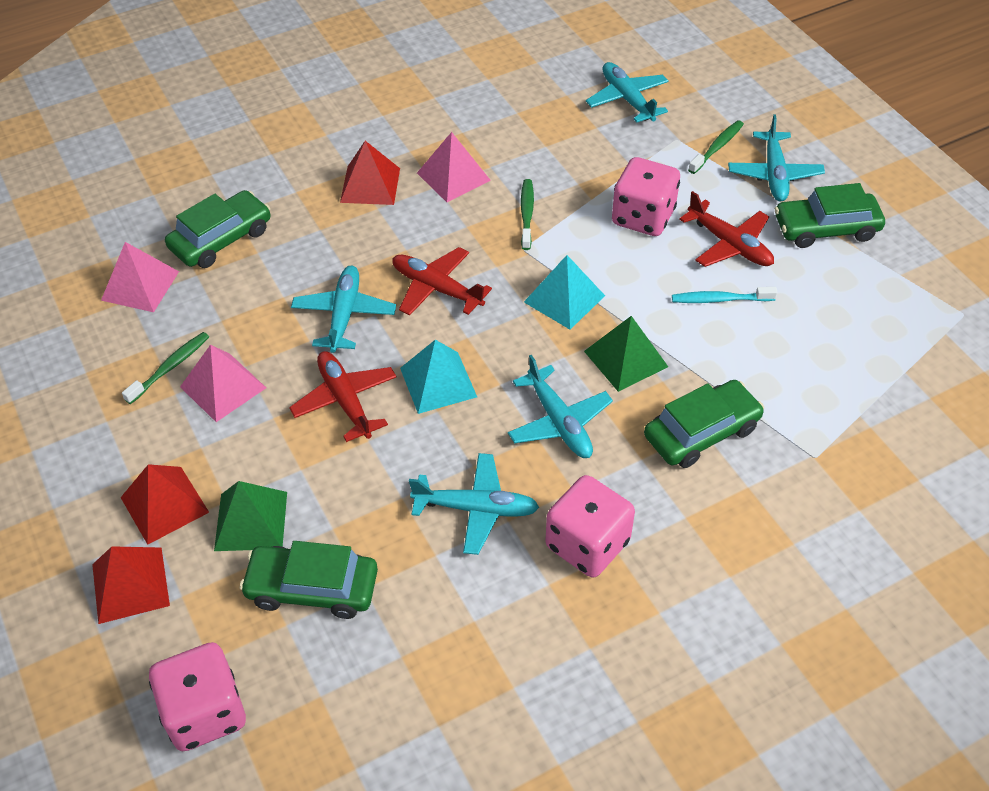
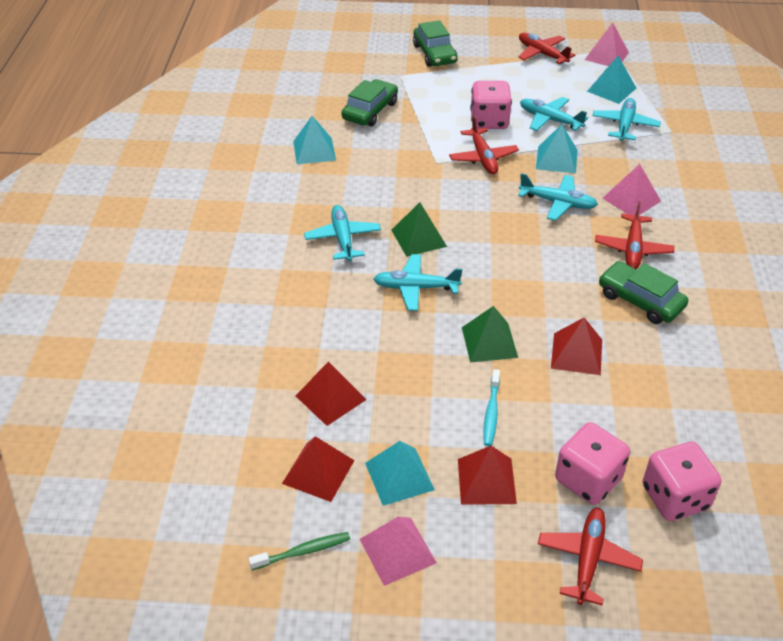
green car: [165,190,271,268] [240,541,378,619] [644,380,764,468] [775,183,885,248] = 4 -> [342,79,398,127] [413,20,458,67] [599,261,688,324] = 3
green toothbrush: [122,332,209,404] [521,179,534,250] [688,120,744,174] = 3 -> [248,532,350,570] = 1
red plane: [289,351,397,442] [392,247,492,316] [679,191,774,267] = 3 -> [449,116,519,174] [518,33,575,64] [538,508,643,605] [595,201,674,269] = 4
red pyramid: [92,546,170,624] [121,464,209,545] [340,141,400,205] = 3 -> [282,436,355,502] [296,361,367,426] [458,446,517,505] [551,317,602,375] = 4
turquoise pyramid: [400,340,477,414] [524,255,605,330] = 2 -> [293,116,336,164] [365,441,435,506] [536,124,578,173] [587,56,636,104] = 4

